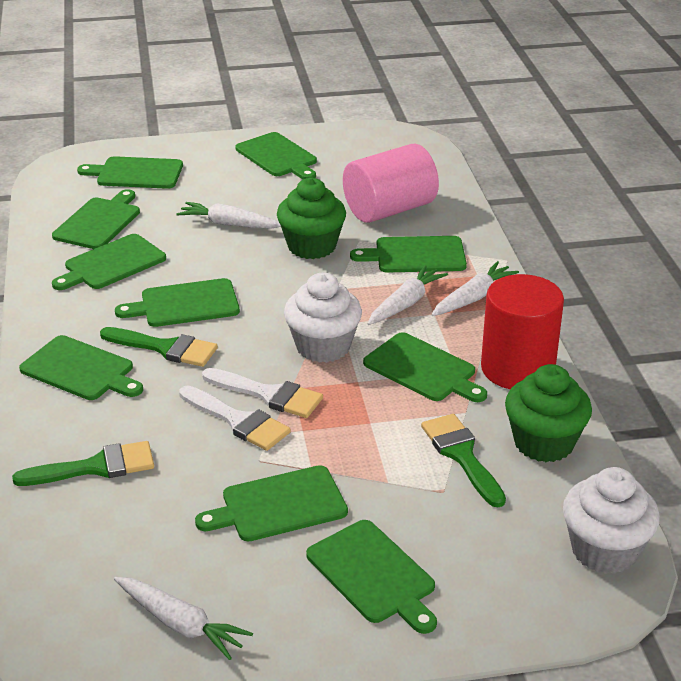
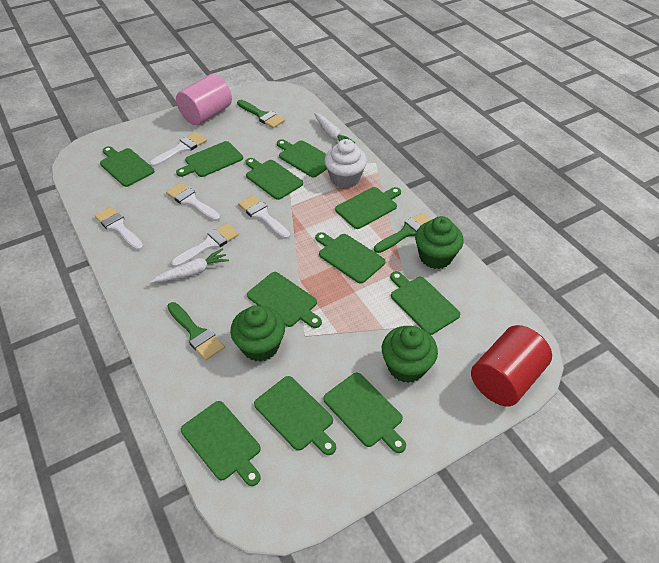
green cupcake: [277,178,346,259] [505,364,592,462] = 2 -> [230,305,285,362] [382,326,438,383] [415,216,464,269] = 3
green cutting board: [19,335,143,400] [52,189,140,249] [52,234,166,290] [77,156,183,189] [115,278,240,327] [195,465,348,541] [235,132,317,179] [306,520,437,634] [350,236,467,272] [363,332,487,402] = 10 -> [100,146,155,187] [176,141,243,177] [181,401,261,486] [245,158,303,200] [247,272,322,328] [254,376,336,455] [277,139,327,177] [315,232,385,284] [323,373,406,453] [335,187,401,229] [390,271,460,335] = 11
white brush: [179,385,291,451] [202,368,323,418] = 2 -> [94,206,144,251] [150,132,207,167] [166,183,220,221] [171,223,239,267] [238,195,290,239] = 5
white carrot: [114,577,253,660] [176,202,281,229] [368,265,448,325] [431,261,519,316] = 4 -> [150,249,229,283] [314,113,355,143] = 2
white cupcake: [284,273,362,363] [563,467,660,574] = 2 -> [325,139,367,188] = 1

